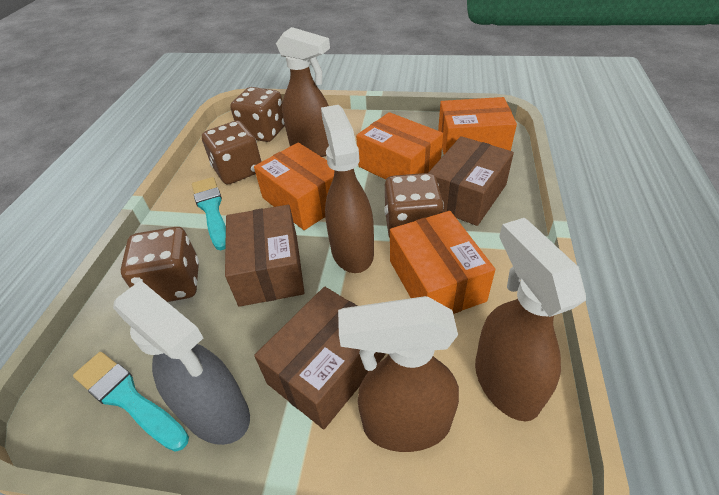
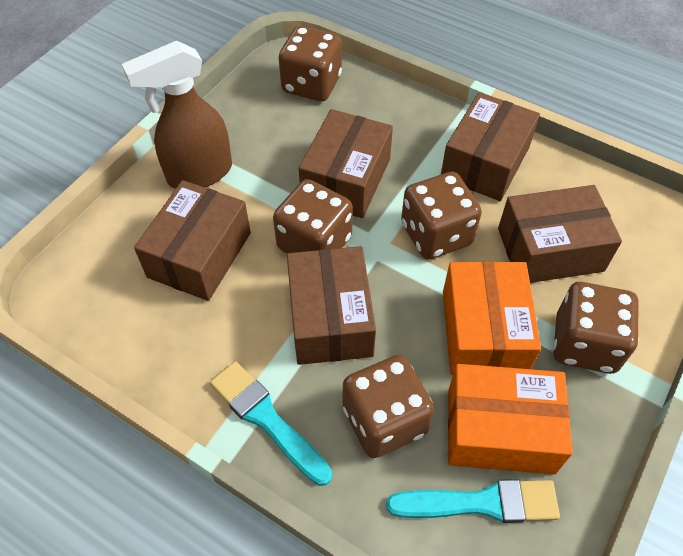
brown box: [225,205,305,307] [254,287,386,429] [428,136,514,226] = 3 -> [134,180,251,301] [287,246,376,365] [299,109,393,218] [441,92,540,201] [498,185,622,283] = 5
brown dice: [120,227,199,302] [202,121,262,185] [230,87,285,142] [384,173,444,238] = 4 -> [273,179,353,254] [279,26,342,101] [343,355,434,458] [401,172,482,260] [553,282,639,374] = 5
brown spray bottle: [276,27,330,157] [321,105,374,273] [338,296,459,452] [475,218,586,421] = 4 -> [122,40,232,189] = 1
grey spray bottle: [113,280,250,445] = 1 -> none = 0
orange box: [254,143,334,230] [356,112,443,180] [390,211,495,314] [438,97,517,154] = 4 -> [443,261,541,375] [448,364,573,475] = 2

